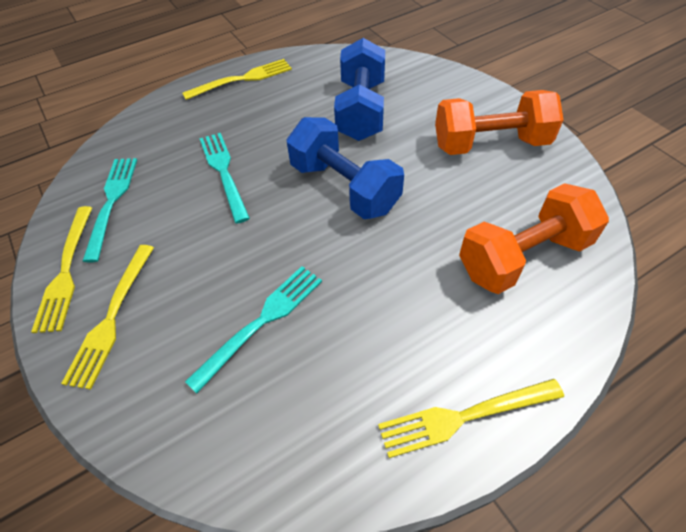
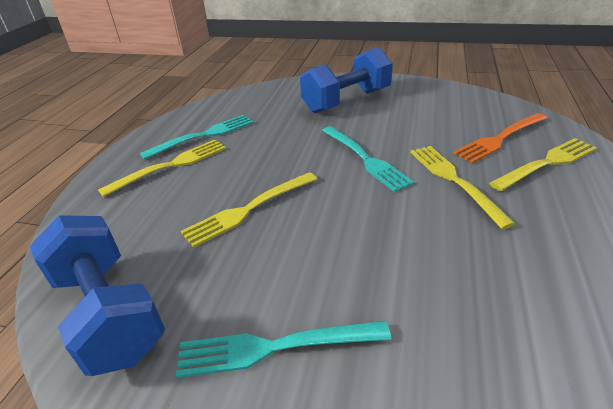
orange dumbbell: [435,90,564,155] [459,183,609,294] = 2 -> none = 0
orange fork: none = 0 -> [453,113,547,163] = 1

